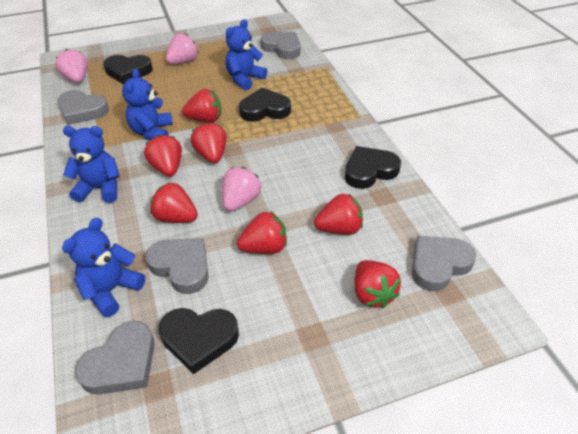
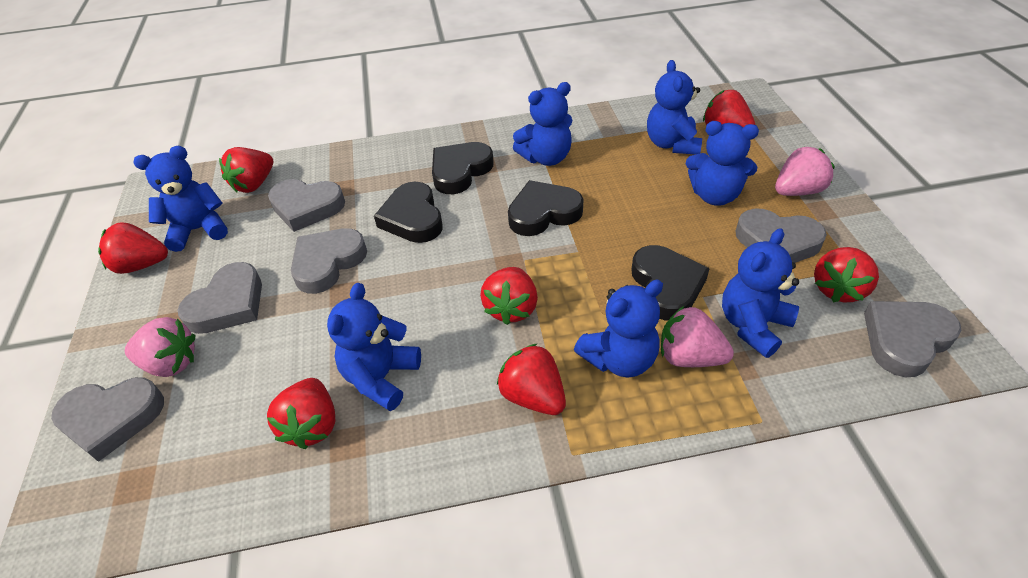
blue teddy bear: [62,218,145,317] [63,126,120,203] [122,69,173,140] [226,19,267,90] = 4 -> [133,146,228,252] [327,283,421,411] [513,82,572,166] [574,280,663,377] [647,60,702,155] [686,121,759,206] [722,228,799,358] = 7
grey heart: [57,90,109,125] [75,321,155,395] [145,238,209,294] [260,32,300,59] [412,235,476,291] = 5 -> [51,377,164,462] [177,262,262,334] [268,179,345,232] [291,228,367,294] [735,209,827,263] [864,301,961,377] = 6

